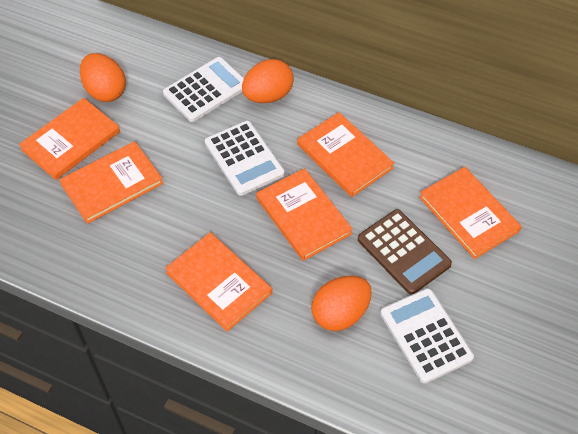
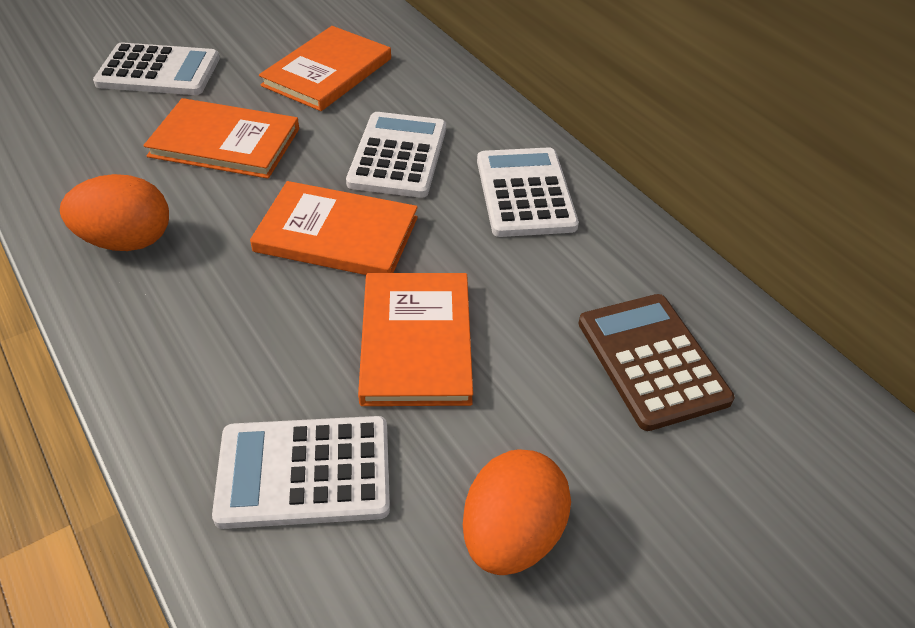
orange book: [19,98,120,180] [59,141,164,224] [165,232,272,332] [256,168,353,261] [297,112,394,197] [419,167,522,259] = 6 -> [143,98,299,179] [250,181,418,275] [259,26,391,111] [358,273,473,406] = 4
orange egg: [80,53,126,102] [242,59,294,103] [311,276,372,331] = 3 -> [60,174,169,251] [463,449,571,575] = 2
white calculator: [163,57,244,122] [205,121,285,196] [380,288,474,383] = 3 -> [93,43,220,95] [212,416,390,529] [346,112,446,198] [477,147,579,237] = 4

